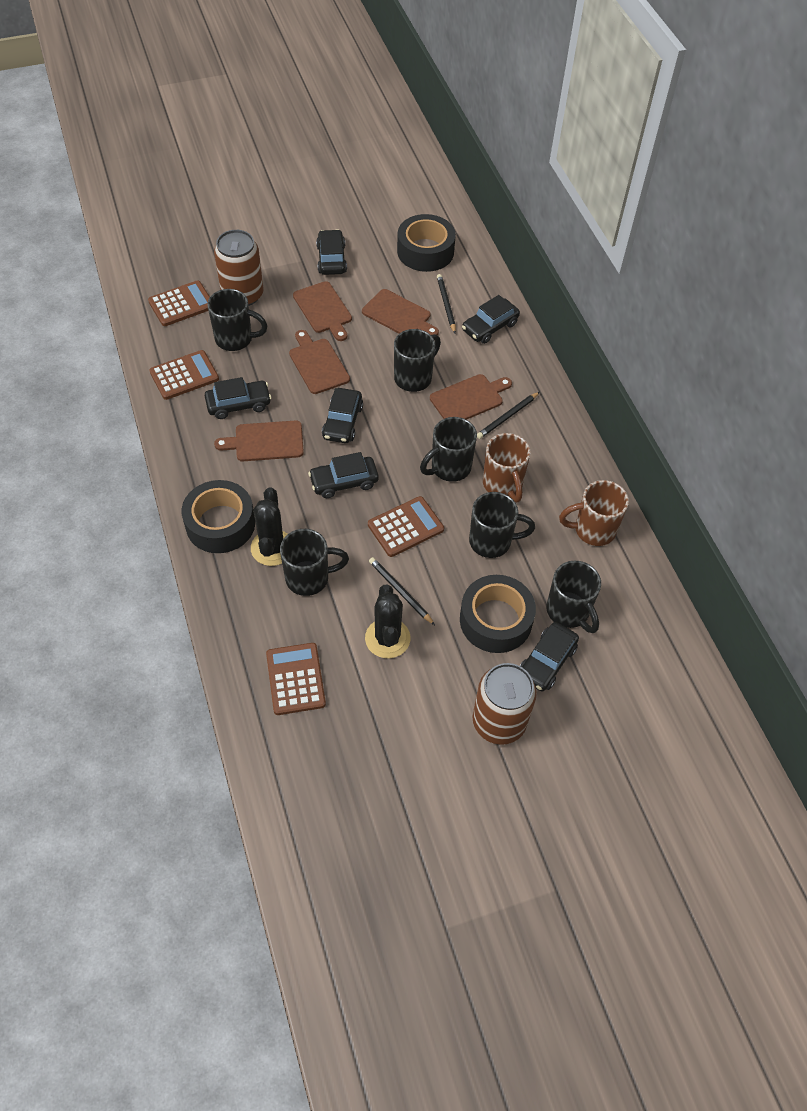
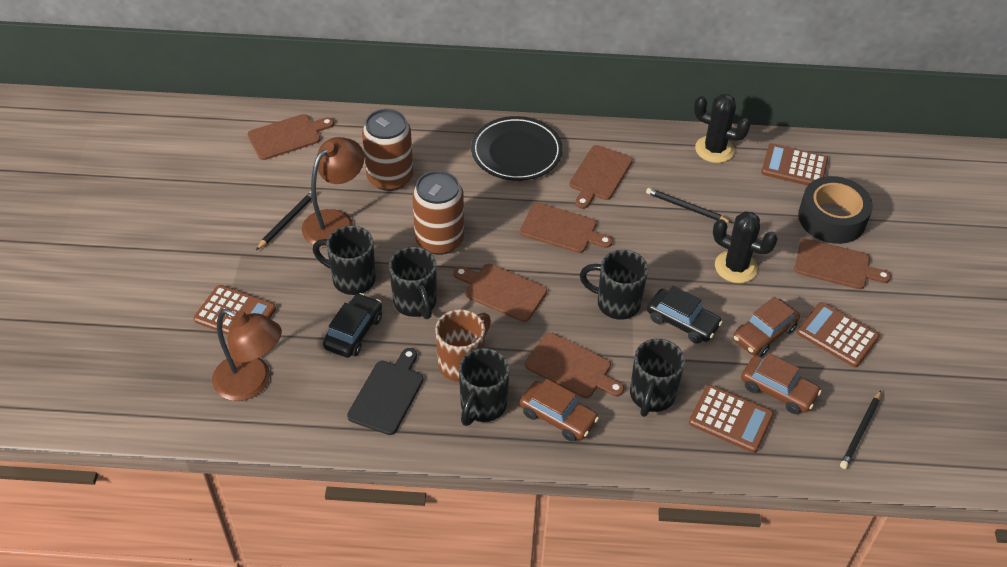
black car: [205,377,271,419] [308,452,379,498] [316,229,347,275] [322,388,363,443] [462,295,520,344] [520,622,579,691] = 6 -> [323,293,382,358] [647,286,722,344] = 2
black cutting board: none = 0 -> [347,348,424,435] = 1
black mug: [207,289,267,351] [280,529,349,596] [394,329,441,392] [420,417,477,482] [469,492,535,558] [546,561,601,633] = 6 -> [313,225,376,295] [389,247,437,319] [459,348,510,426] [580,250,648,320] [630,339,685,417] = 5
black plate: none = 0 -> [471,116,563,181] = 1
black tape: [182,480,255,553] [397,214,456,272] [460,575,536,653] = 3 -> [798,176,873,244] = 1
brown car: none = 0 -> [520,379,599,442] [733,297,800,357] [741,353,821,414] = 3
brown cutting board: [214,420,304,461] [289,330,350,394] [293,281,352,341] [362,289,439,336] [430,374,512,420] = 5 -> [247,114,334,160] [453,264,547,322] [520,203,613,253] [525,332,624,398] [569,145,633,209] [794,239,891,289] = 6
brown lamp: none = 0 -> [212,309,282,401] [302,137,364,247] = 2
brown mug: [483,433,531,502] [559,480,629,546] = 2 -> [435,309,491,382] = 1

